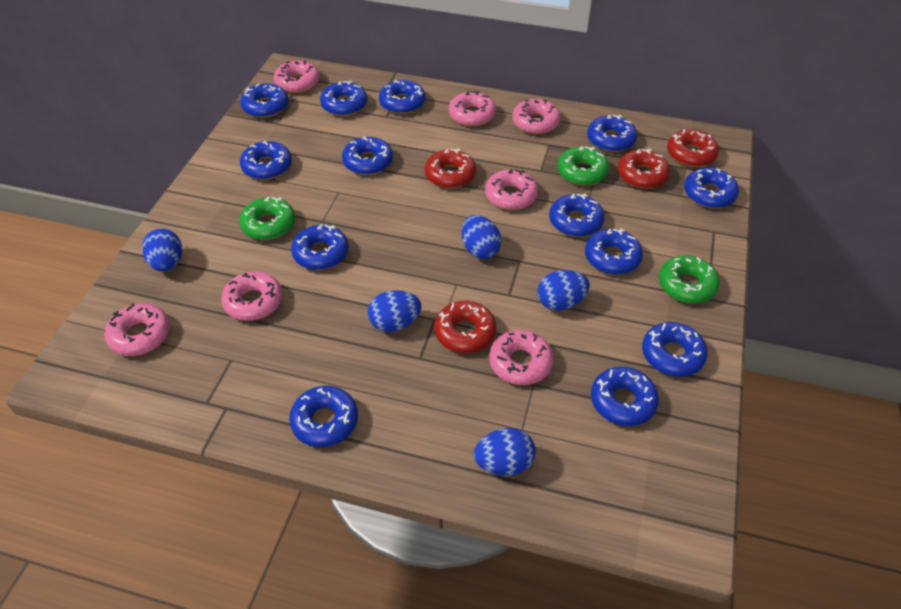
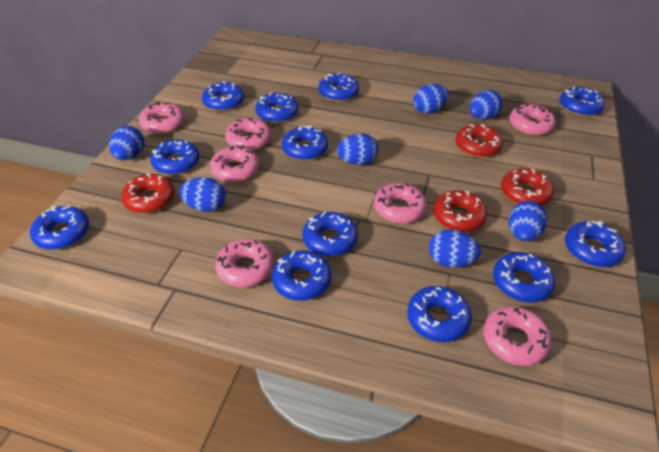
blue donut: [240,83,289,118] [240,141,292,180] [289,386,358,447] [291,225,349,270] [320,81,367,116] [342,137,393,175] [379,80,426,114] [549,194,605,237] [585,228,643,275] [587,115,637,152] [591,367,659,426] [642,322,708,377] [684,168,739,208] = 13 -> [30,206,89,250] [150,139,200,175] [202,81,244,111] [255,92,298,123] [272,250,331,301] [282,125,328,160] [302,211,358,256] [318,73,359,102] [407,286,472,342] [493,252,556,303] [560,86,605,116] [565,221,626,267] = 12
blue egg: [142,228,182,272] [368,290,421,332] [462,215,501,259] [474,428,536,476] [537,270,590,311] = 5 -> [109,126,144,160] [179,177,226,212] [337,133,379,165] [413,84,449,114] [429,229,481,268] [469,90,503,120] [509,201,547,241] = 7
green donut: [239,197,295,240] [557,146,609,186] [659,255,720,304] = 3 -> none = 0

